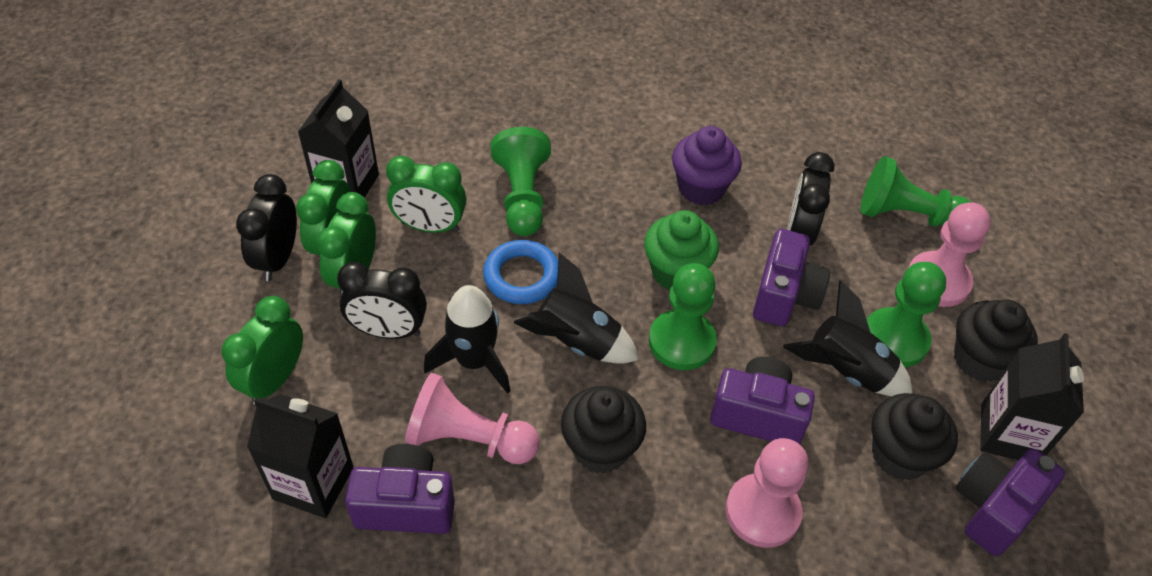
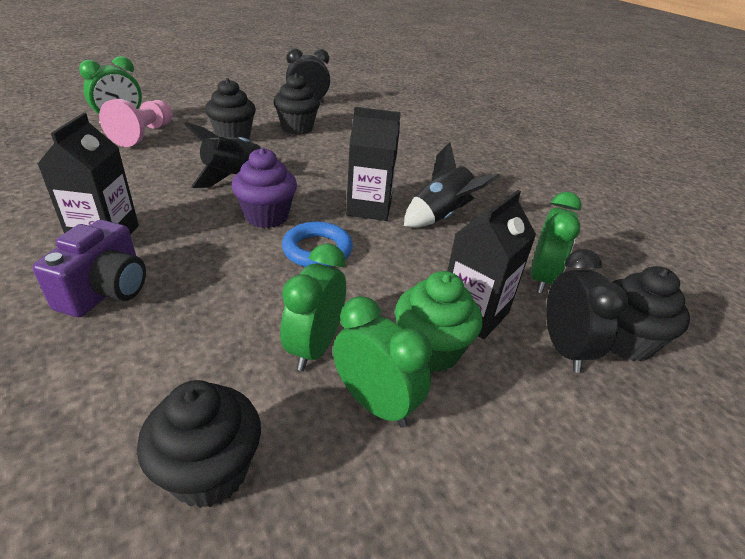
black clock: [236,174,297,281] [337,262,427,339] [787,152,835,246] = 3 -> [286,48,330,103] [546,249,628,373] = 2
black cupcake: [561,386,646,473] [872,393,958,480] [954,299,1038,382] = 3 -> [137,380,261,508] [205,78,256,139] [273,73,320,134] [610,266,690,361] = 4
black rocket: [424,285,510,394] [514,253,639,364] [783,281,913,396] = 3 -> [184,122,262,188] [404,142,500,227] = 2
green pawn: [491,127,551,236] [649,263,717,370] [861,156,971,227] [867,262,946,367] = 4 -> none = 0
pink pawn: [405,373,540,464] [725,438,809,548] [908,202,991,307] = 3 -> [99,99,173,147] = 1
purple camera: [345,444,455,534] [710,357,815,444] [753,229,830,326] [955,448,1065,556] = 4 -> [33,220,146,317] = 1

